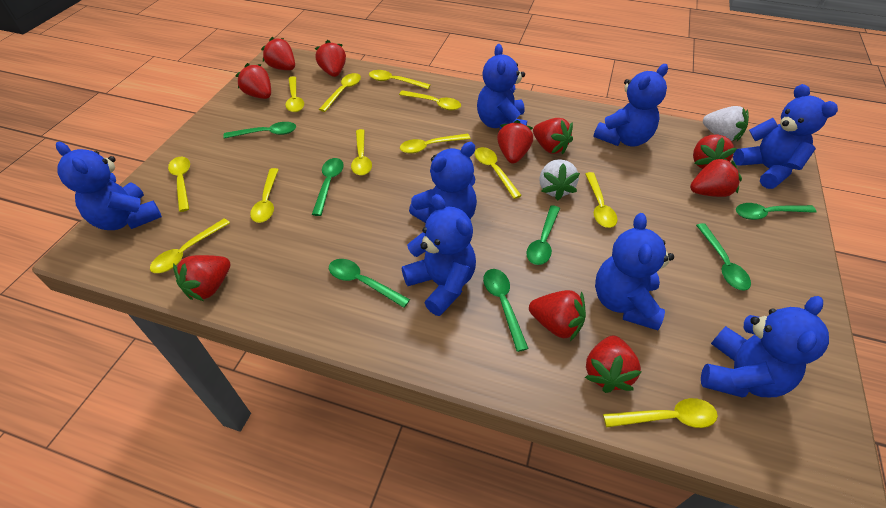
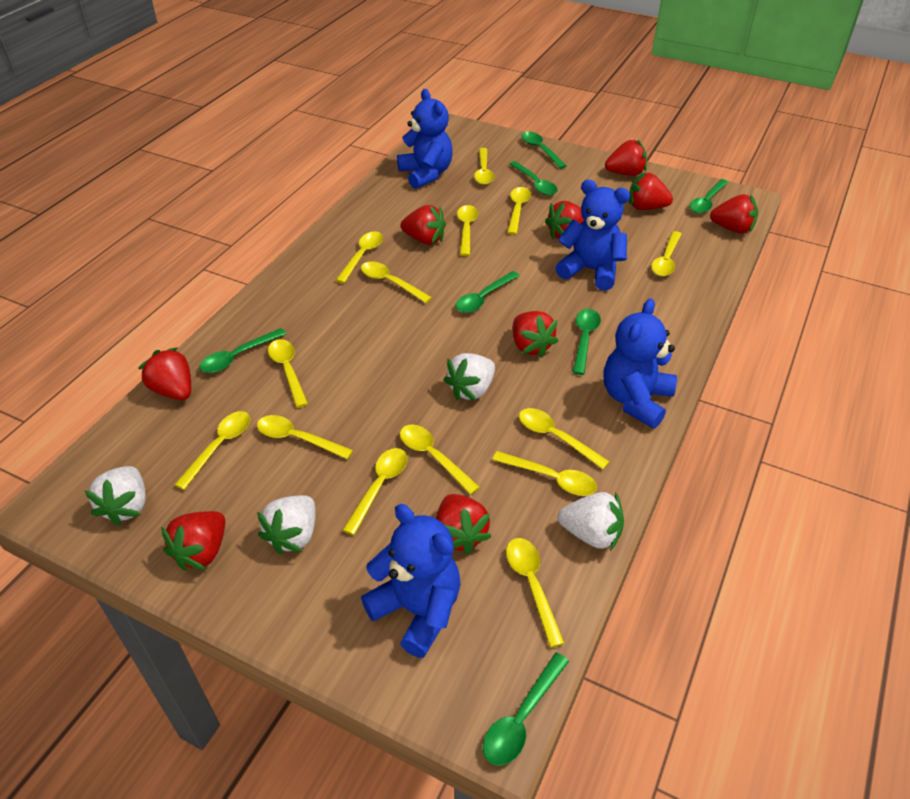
blue teddy bear: [56,142,162,230] [402,194,476,316] [409,142,477,223] [477,44,527,129] [593,64,668,147] [595,213,674,330] [701,296,829,398] [733,84,838,189] = 8 -> [361,504,461,658] [397,89,453,189] [555,180,630,291] [604,298,677,428] = 4
red strawberry: [173,255,230,301] [235,63,271,99] [261,37,295,70] [315,40,346,77] [497,120,533,164] [529,290,586,341] [533,118,573,155] [585,336,642,393] [690,157,742,197] [693,135,737,169] = 10 -> [139,347,191,400] [161,511,225,571] [401,205,446,245] [436,494,492,554] [513,311,558,357] [545,201,584,239] [605,140,647,176] [629,172,673,210] [710,194,758,234] = 9
white strawberry: [539,159,580,201] [703,106,749,141] = 2 -> [85,466,146,526] [257,495,316,555] [443,353,495,401] [558,492,624,551] = 4
yellow spoon: [150,218,230,273] [168,157,190,212] [250,168,279,223] [285,76,304,112] [319,73,361,112] [351,129,372,175] [369,70,430,89] [399,90,461,110] [400,133,471,154] [475,147,522,199] [585,172,618,228] [603,398,718,428] = 12 -> [174,411,250,490] [257,415,353,459] [268,339,308,408] [336,231,383,283] [343,448,408,535] [361,262,432,303] [400,424,480,495] [457,205,478,256] [474,148,494,185] [492,451,597,496] [506,538,565,648] [507,187,531,235] [519,408,610,469] [651,231,682,276] = 14

